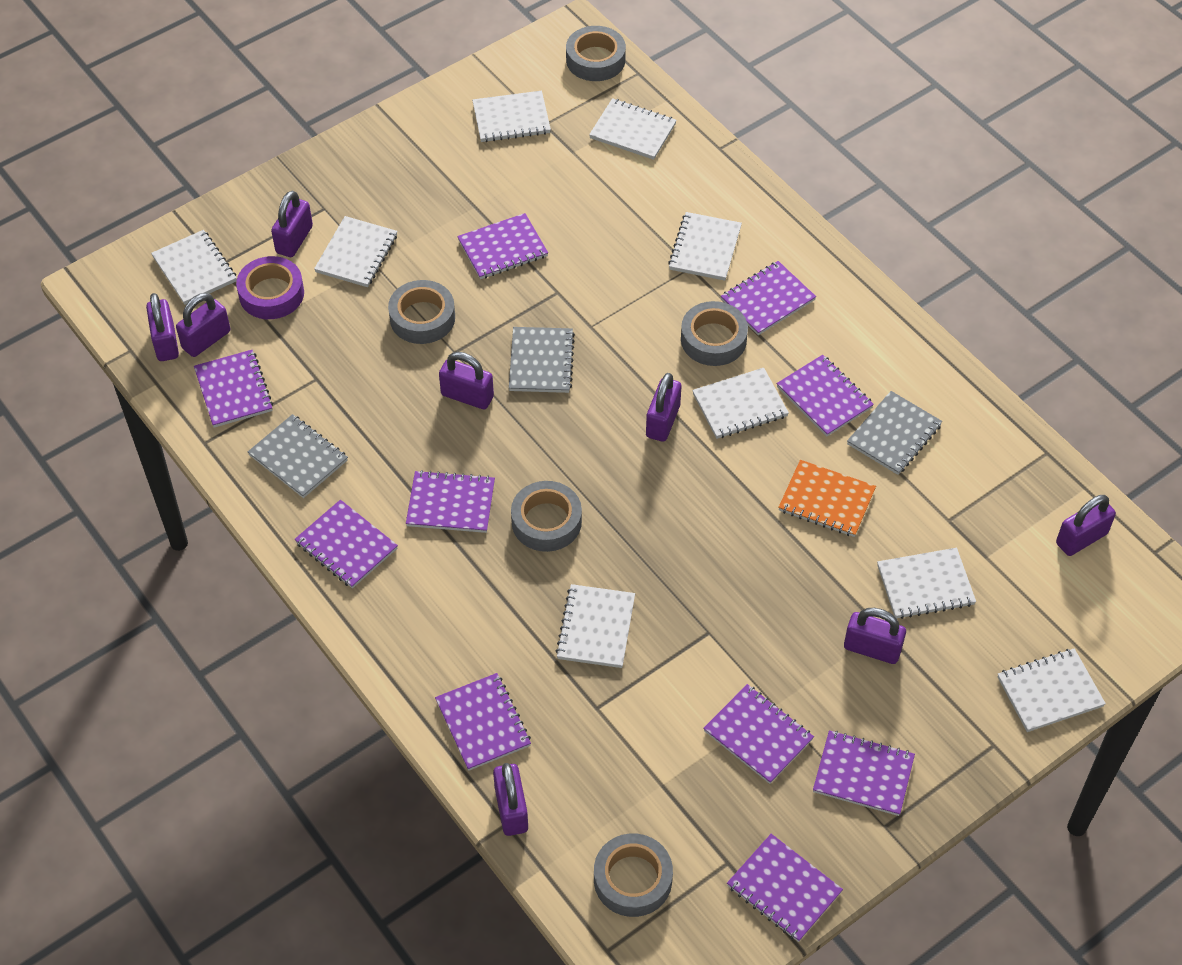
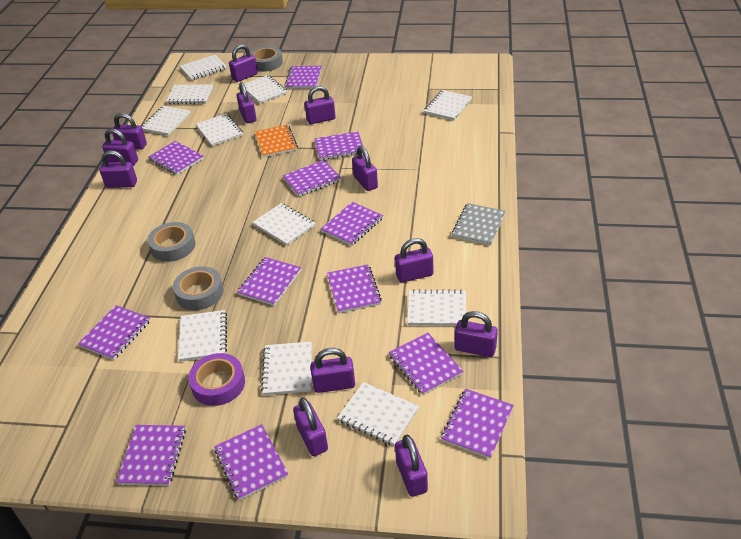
grey notebook: [248,414,348,498] [509,327,575,393] [847,391,942,475] = 3 -> [452,203,506,245] = 1
grey tape: [388,280,455,344] [511,481,582,552] [566,26,626,81] [594,833,673,917] [681,301,748,366] = 5 -> [148,222,195,262] [173,266,224,310] [250,46,283,72] = 3
purple notebook: [194,350,273,428] [294,500,398,588] [406,470,495,533] [435,673,531,771] [457,213,548,279] [703,684,814,784] [721,261,816,335] [727,834,843,942] [777,355,874,436] [813,730,915,816] = 10 -> [78,305,151,360] [116,425,186,486] [148,141,204,175] [214,424,288,500] [237,257,301,306] [283,160,341,197] [284,66,322,89] [314,131,363,160] [321,202,383,246] [327,264,382,313] [389,333,463,395] [441,389,514,459] = 12
purple padlock: [146,293,179,361] [176,293,230,357] [271,191,313,257] [439,352,494,409] [493,763,528,836] [646,373,681,442] [844,608,906,664] [1056,495,1116,556] = 8 -> [100,150,137,188] [102,129,138,166] [112,113,147,149] [229,44,258,82] [237,82,257,123] [293,398,328,456] [305,86,336,124] [310,348,355,393] [352,146,378,191] [395,238,433,283] [395,435,428,497] [455,311,498,357] = 12
white notebook: [151,230,237,305] [314,216,397,287] [472,91,551,142] [556,584,635,668] [589,98,677,160] [668,212,742,281] [692,368,789,439] [877,548,976,619] [998,648,1106,732] = 9 -> [141,106,191,136] [166,84,213,104] [178,310,227,362] [180,55,227,80] [196,113,243,146] [244,75,287,104] [252,203,315,245] [261,342,312,395] [337,382,419,446] [407,289,467,326] [424,90,472,120] = 11

